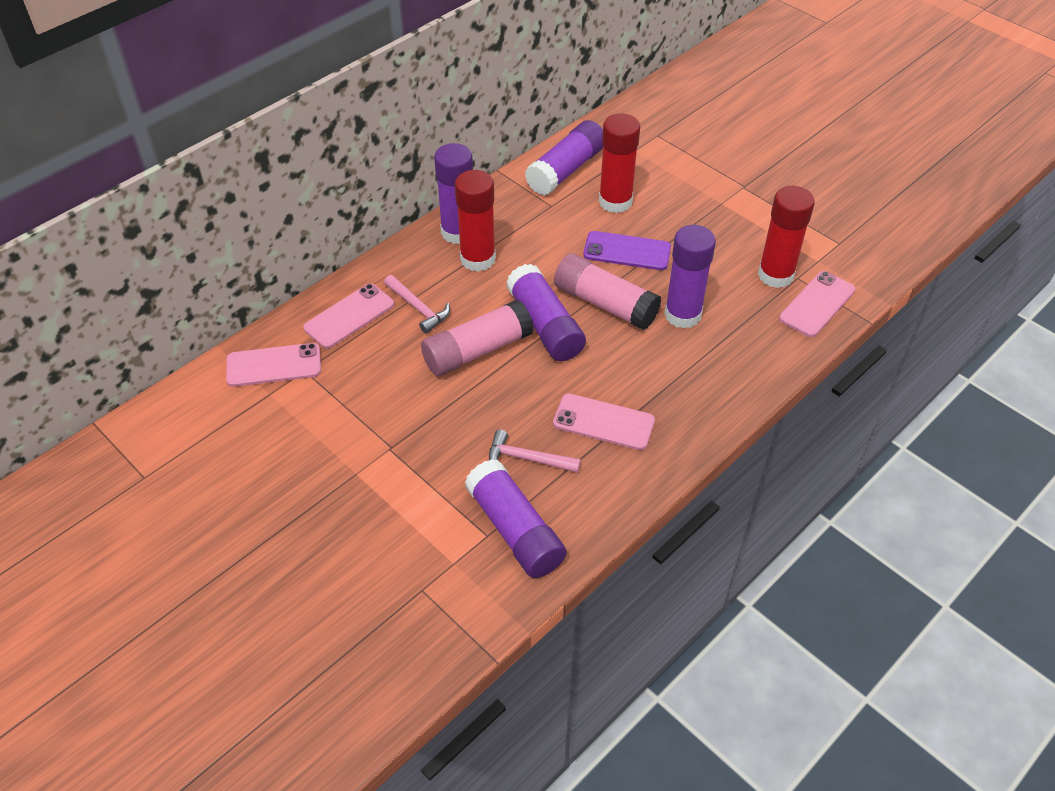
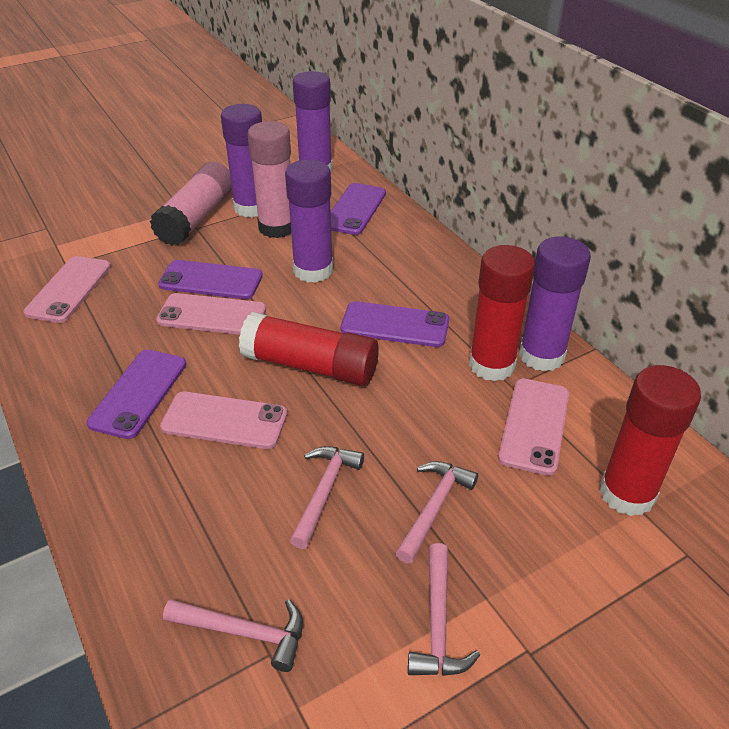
pink hammer: [384,275,450,333] [489,429,581,473] = 2 -> [163,599,303,672] [290,446,364,549] [396,461,478,563] [408,543,480,676] = 4
purple glue stick: [434,143,473,244] [465,459,566,578] [506,264,586,361] [525,120,603,196] [664,225,716,328] = 5 -> [221,104,262,218] [285,159,333,283] [293,71,332,172] [519,236,591,372] = 4
purple phone: [583,231,671,270] = 1 -> [86,350,186,439] [158,260,263,299] [330,183,386,235] [341,301,449,347] = 4

